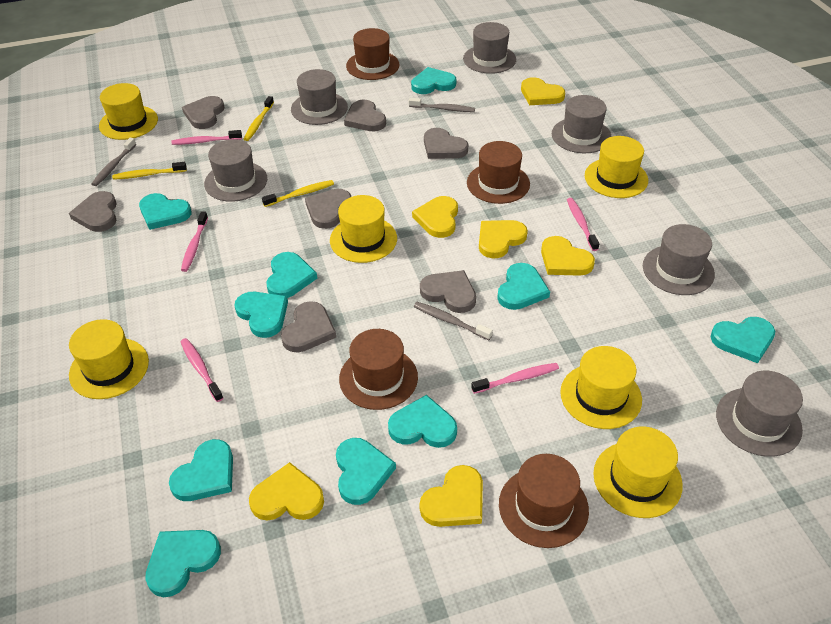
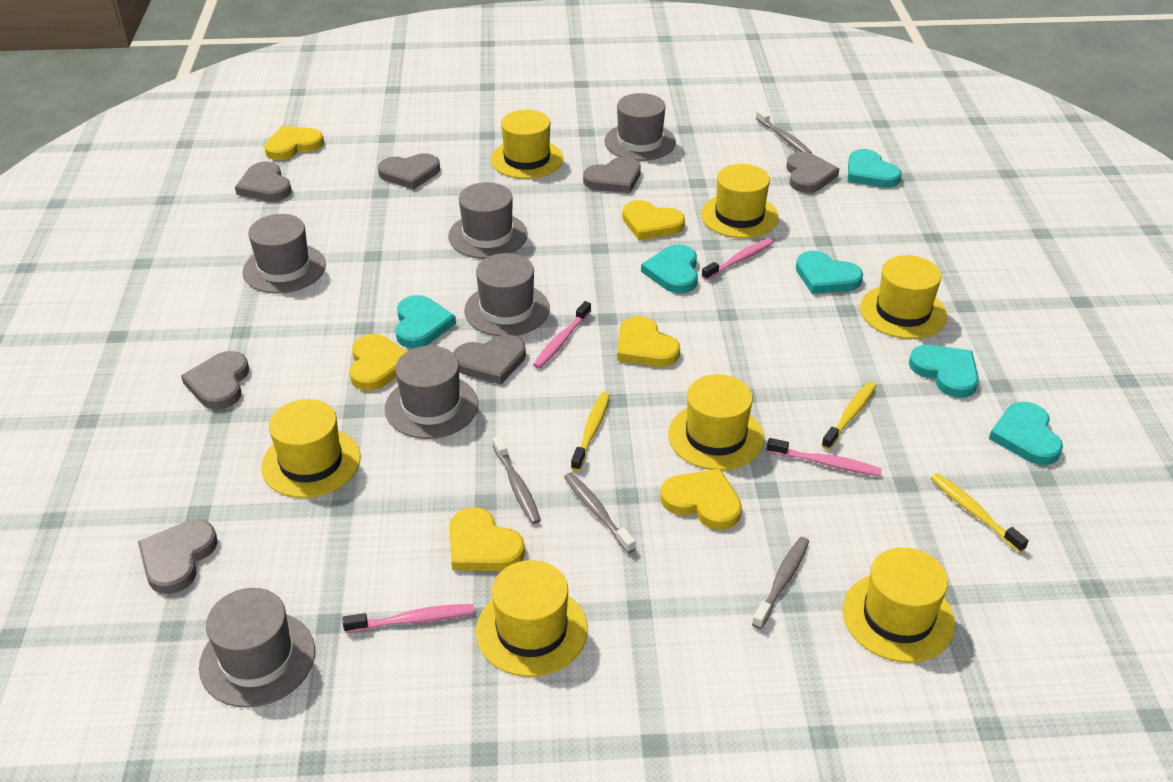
brown hat: [339,329,418,410] [346,28,399,80] [467,141,530,204] [499,454,589,548] = 4 -> none = 0
grey toothbrush: [92,138,136,186] [409,98,475,112] [414,302,493,340] = 3 -> [493,436,541,524] [564,472,636,553] [752,537,809,629] [756,110,812,153] = 4
pink toothbrush: [172,130,242,145] [180,338,223,402] [181,211,208,272] [471,363,559,394] [567,198,599,251] = 5 -> [342,604,475,633] [533,301,591,369] [702,238,773,280] [767,438,882,476] = 4
turquoise heart: [139,193,191,230] [145,530,221,597] [169,439,233,501] [234,292,288,338] [266,252,317,298] [336,438,396,505] [388,395,457,448] [411,67,456,94] [497,263,550,310] [711,317,775,363] = 10 -> [395,295,456,348] [641,244,698,294] [796,251,863,294] [848,149,902,188] [909,345,979,398] [989,402,1063,465] = 6
yellow hat: [69,319,149,399] [99,83,158,140] [330,195,397,263] [560,346,642,429] [585,136,648,198] [593,426,683,518] = 6 -> [261,399,360,498] [476,560,588,677] [490,110,564,179] [668,374,764,470] [701,164,779,238] [842,547,955,663] [860,255,947,339] = 7

